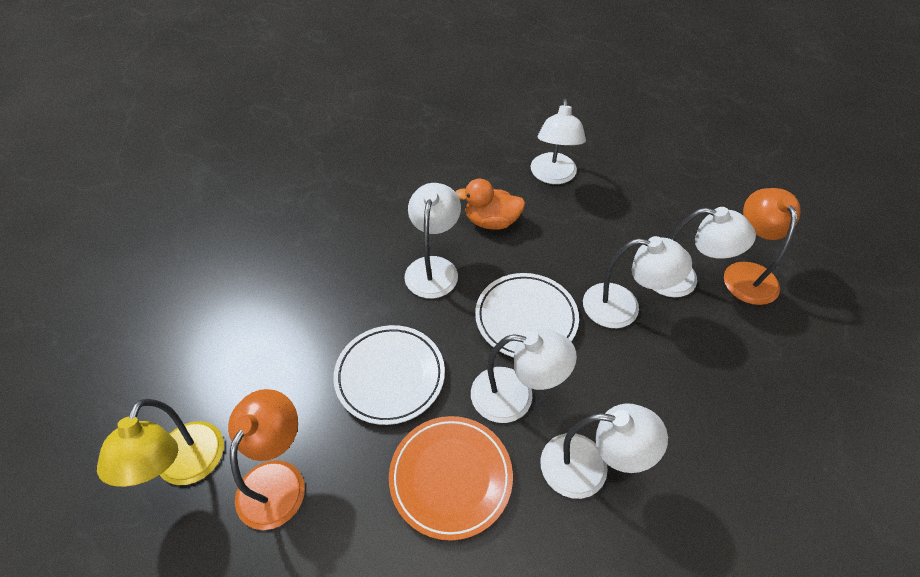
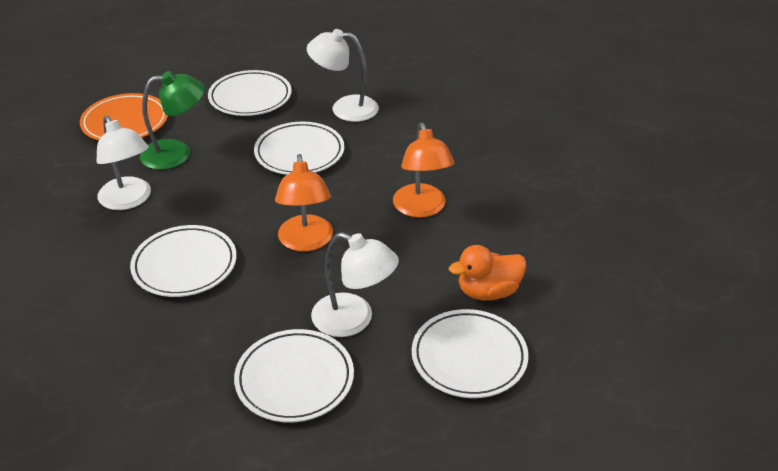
green lamp: none = 0 -> [140,71,205,170] = 1
white lamp: [404,183,461,299] [471,329,577,423] [531,99,586,184] [540,403,668,499] [583,236,692,328] [652,207,756,298] = 6 -> [97,116,151,210] [307,29,379,122] [311,232,399,337] = 3
white plate: [333,325,445,425] [475,273,579,358] = 2 -> [130,225,237,297] [208,70,292,116] [234,329,354,422] [254,122,344,175] [412,309,528,398] = 5
yellow lamp: [97,399,224,487] = 1 -> none = 0

